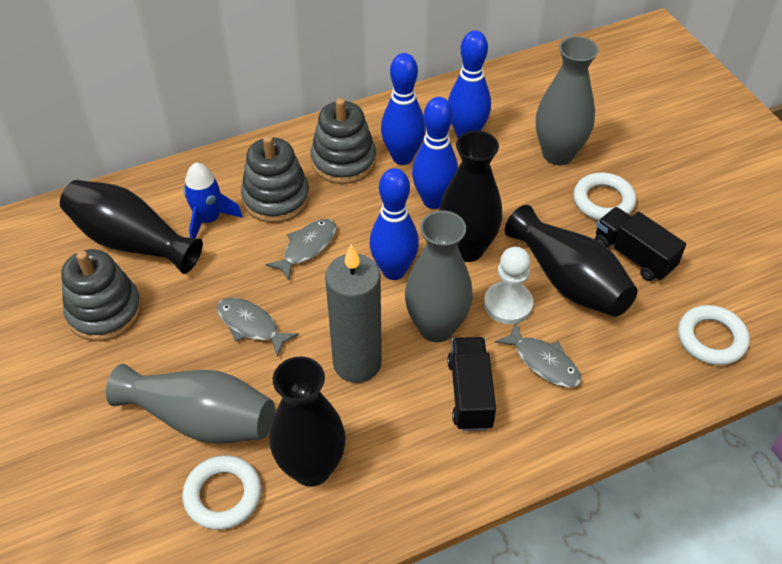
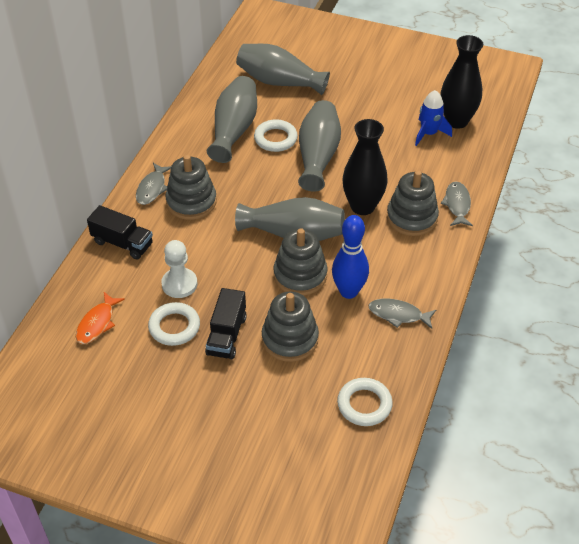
black vase: [60,180,203,274] [269,356,346,487] [439,131,502,262] [505,205,638,317] = 4 -> [342,119,388,215] [441,35,483,129] = 2
blue bowling pin: [369,168,419,280] [381,53,425,165] [412,97,458,209] [448,30,491,138] = 4 -> [332,215,369,299] = 1
grey candle: [325,244,382,383] = 1 -> none = 0
grey stacking toy: [61,249,142,341] [241,135,310,223] [310,98,376,184] = 3 -> [166,155,217,220] [262,292,319,362] [273,228,327,296] [387,170,439,236] = 4
grey vase: [106,364,275,444] [405,210,473,342] [536,36,598,165] = 3 -> [207,76,257,163] [235,197,345,241] [236,44,330,95] [298,100,341,192] = 4
orange fish: none = 0 -> [76,292,125,344] = 1

